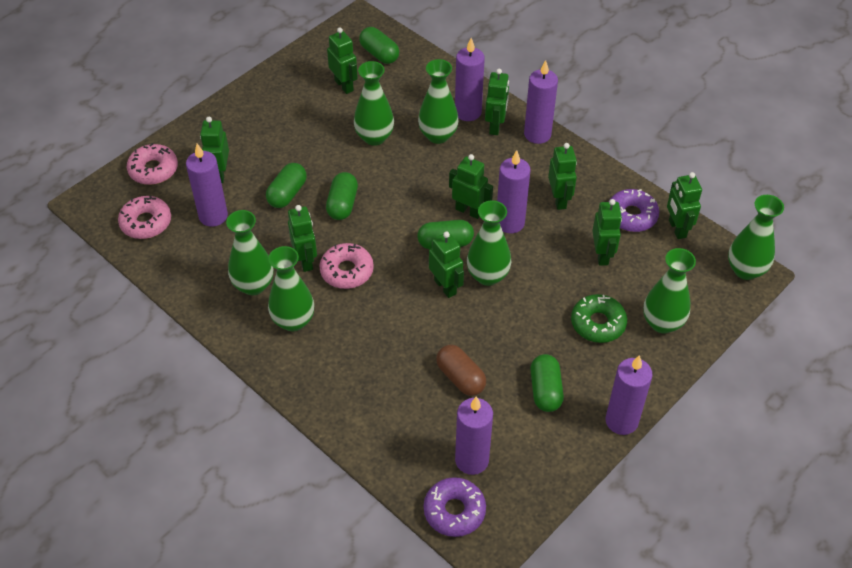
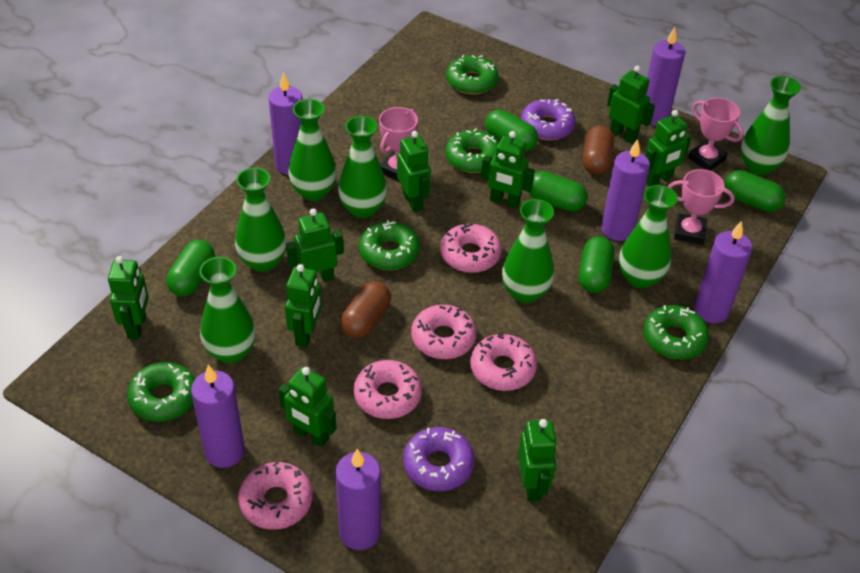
brown capsule: [436,345,486,396] = 1 -> [340,281,391,339] [583,125,614,175] = 2
green donut: [571,294,627,343] = 1 -> [127,362,195,422] [359,220,420,270] [445,128,499,173] [446,55,499,95] [643,305,709,359] = 5
pink donut: [118,196,171,239] [127,143,178,185] [320,243,374,289] = 3 -> [238,461,313,530] [354,360,422,419] [411,305,476,359] [440,223,502,273] [470,333,537,391] = 5
pink trophy: none = 0 -> [379,107,418,181] [668,169,735,245] [688,98,744,171] = 3

